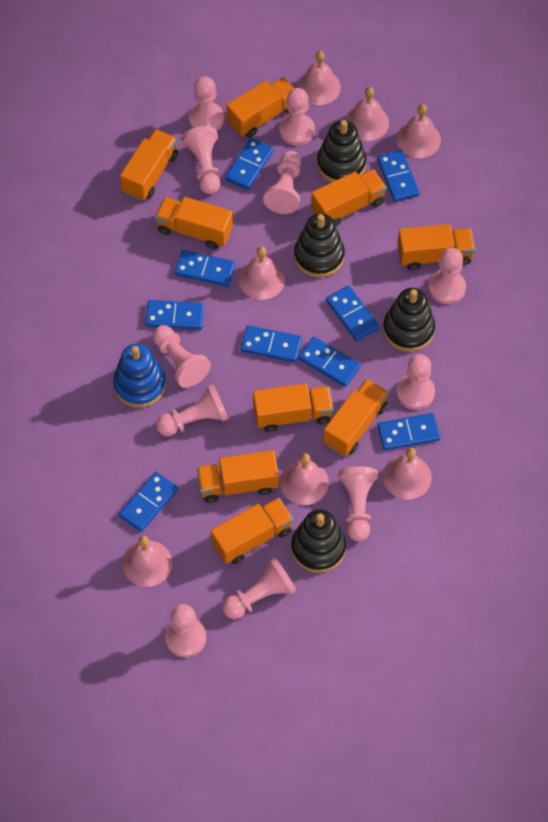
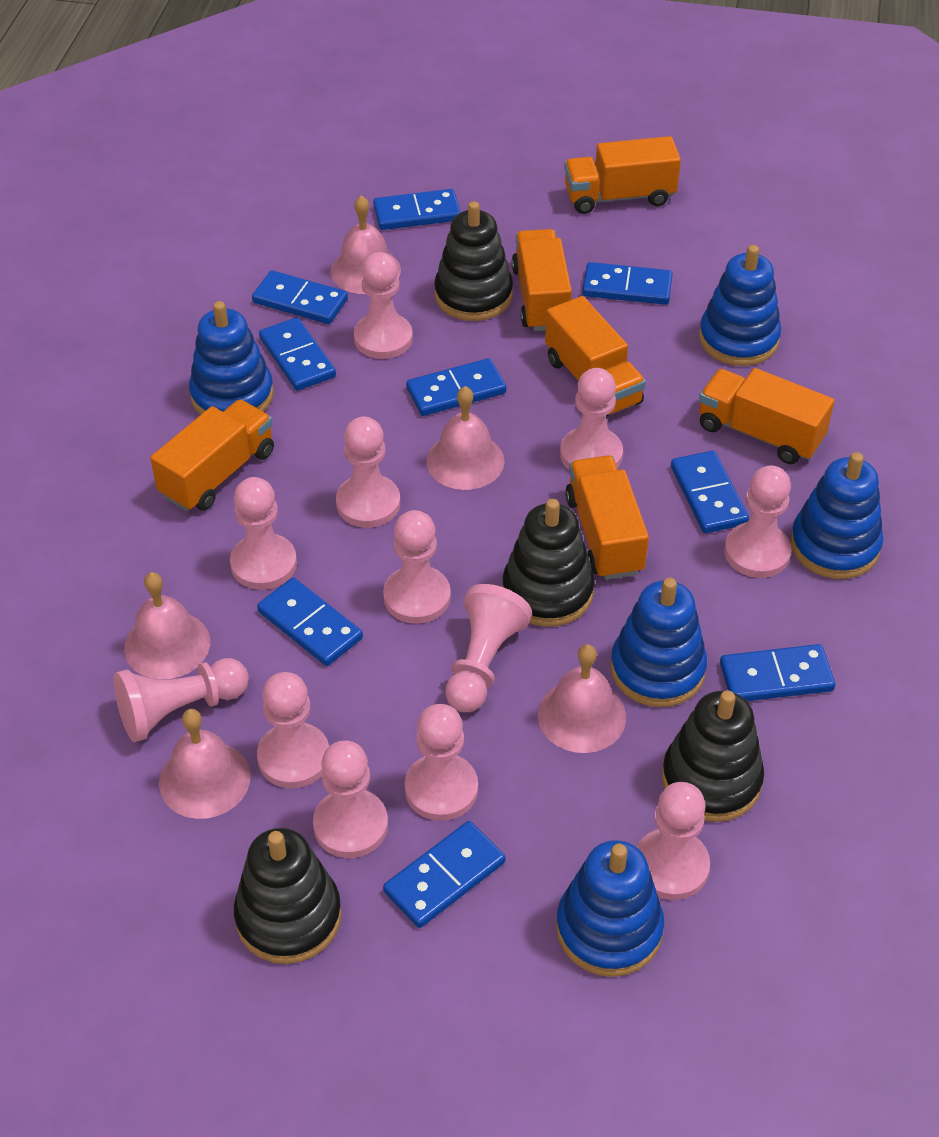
blue stacking toy: [113,344,166,408] = 1 -> [189,301,274,415] [556,840,664,977] [610,578,707,707] [699,245,782,366] [790,452,883,579] = 5
orange truck: [120,129,178,201] [155,197,233,249] [197,450,279,503] [211,498,293,564] [226,77,294,138] [253,383,334,432] [311,169,387,226] [323,379,389,456] [397,224,475,270] = 9 -> [150,399,274,511] [511,229,572,331] [545,296,646,417] [564,136,681,214] [565,455,649,580] [699,368,835,464] = 6
pink bell: [122,536,172,587] [239,246,285,300] [280,453,329,505] [297,51,341,105] [345,87,389,141] [383,448,432,500] [396,104,441,158] = 7 -> [124,572,210,680] [159,709,251,819] [330,195,401,294] [426,386,505,490] [538,644,626,753] = 5
pink pawn: [153,325,211,388] [156,384,229,436] [165,604,206,658] [182,126,220,194] [189,76,224,131] [222,557,297,619] [263,151,301,214] [279,88,315,146] [338,466,378,541] [396,354,435,410] [428,248,466,304] = 11 -> [114,658,249,742] [230,477,297,590] [257,672,329,788] [313,741,388,858] [336,417,400,528] [354,252,413,359] [383,510,451,624] [405,704,478,821] [445,584,532,712] [560,368,623,470] [637,782,710,900] [724,466,792,578] = 12

